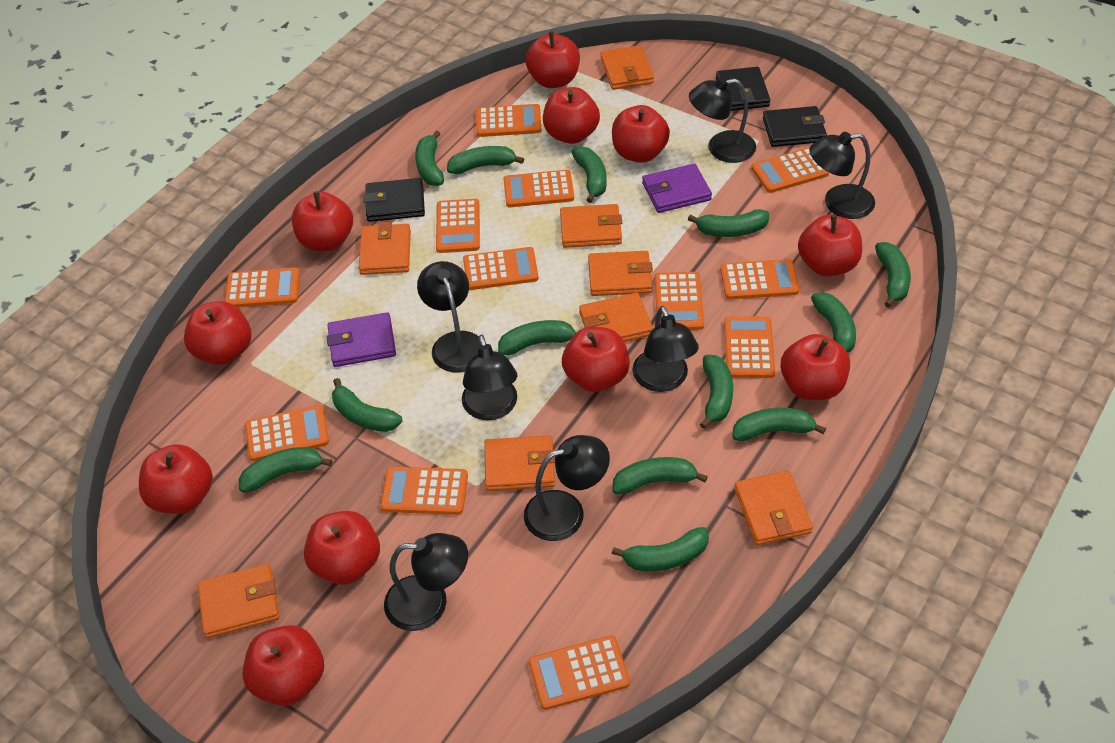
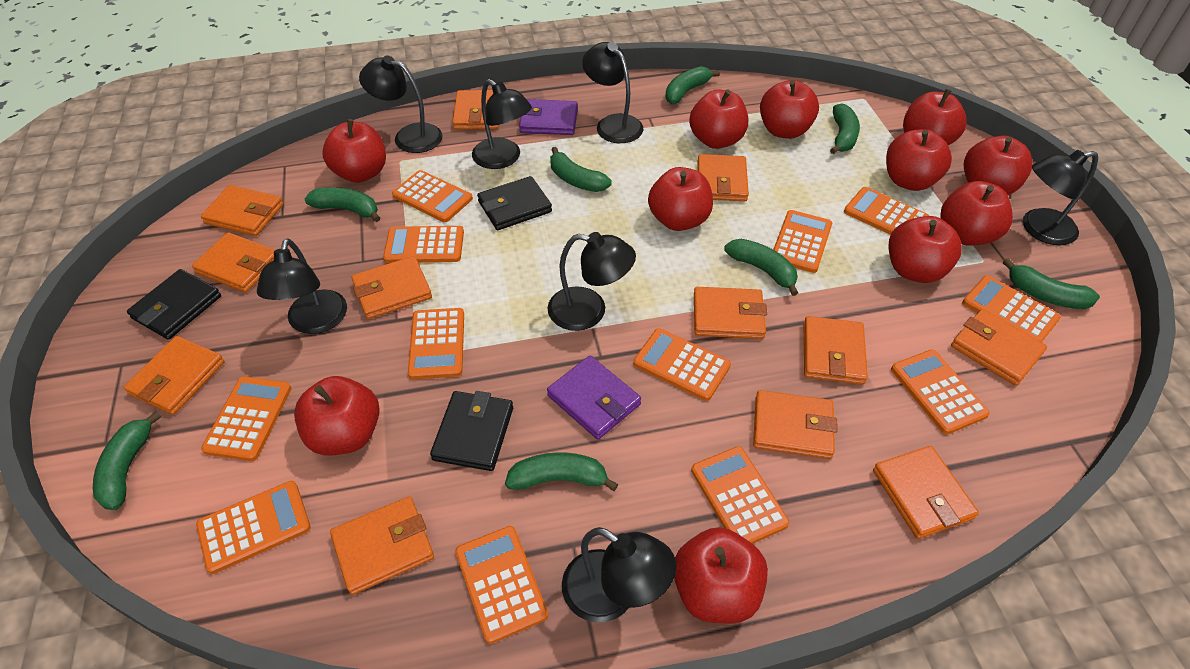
green banana: [239,447,332,493] [332,378,403,432] [415,130,444,186] [447,146,524,174] [498,320,576,355] [572,146,606,203] [612,457,708,494] [612,527,709,571] [688,209,769,237] [700,355,733,429] [732,408,826,441] [811,292,856,353] [875,242,911,308] = 13 -> [93,411,161,510] [305,187,380,222] [505,452,618,491] [550,147,612,192] [665,66,720,104] [724,239,798,296] [830,103,860,154] [1003,258,1100,309] = 8
orange wallet: [197,564,279,638] [359,222,411,275] [484,435,555,491] [560,204,622,248] [579,293,653,342] [588,251,653,296] [600,45,654,90] [734,470,813,545] = 8 -> [124,336,225,415] [192,232,275,292] [201,185,283,236] [330,496,434,595] [352,256,432,319] [452,90,499,130] [694,287,767,339] [697,154,749,201] [753,390,838,459] [804,316,868,385] [873,446,979,539] [951,309,1047,386] = 12

